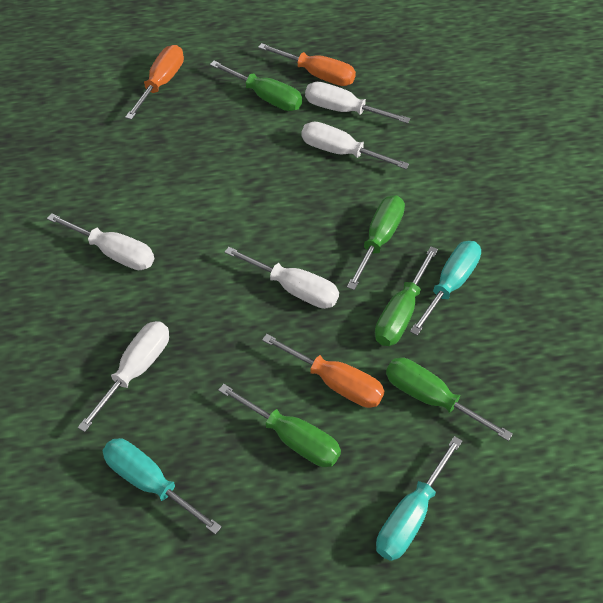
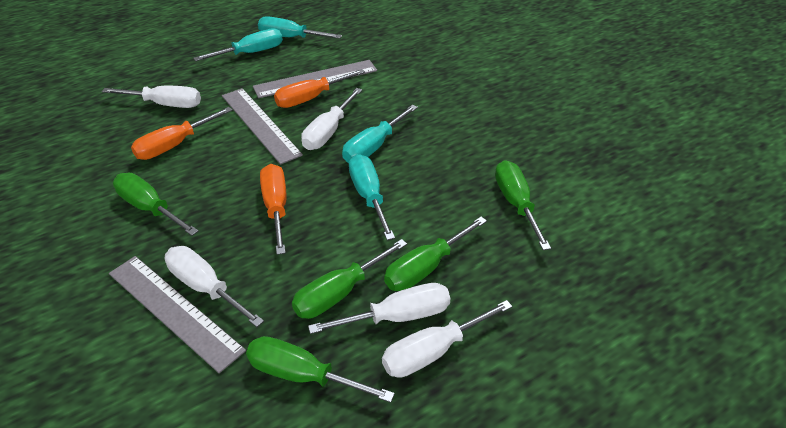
grey ruler: none = 0 -> [109,256,246,373] [222,88,303,165] [253,60,377,98] = 3
turquoise screwdriver: [103,438,222,535] [376,436,462,561] [410,241,481,336] = 3 -> [193,28,283,61] [258,16,342,39] [342,105,418,163] [349,154,395,240] = 4

